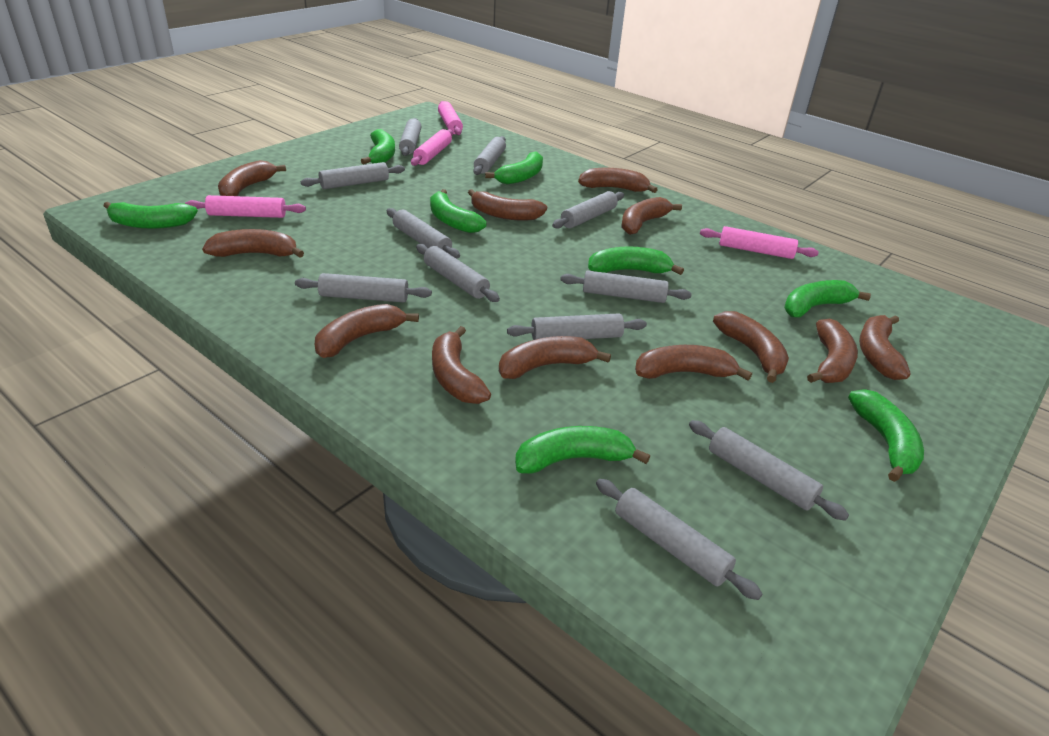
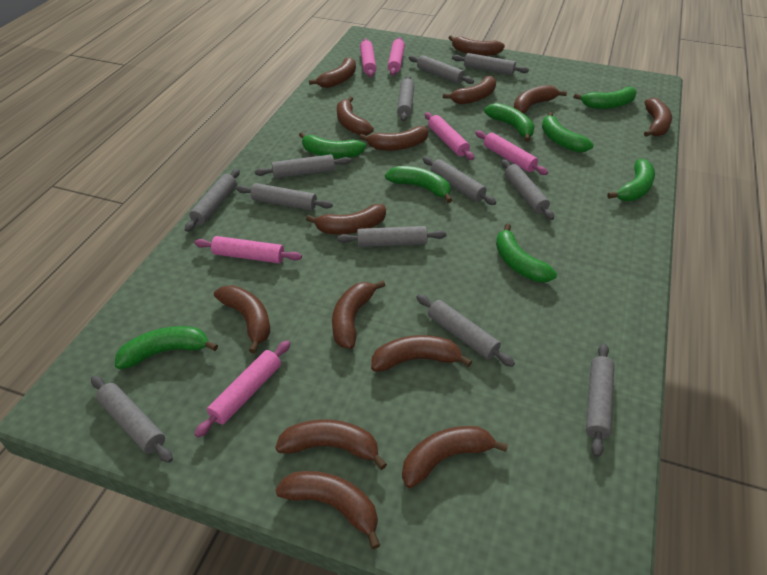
brown banana: [202,229,304,258] [218,160,286,196] [315,304,419,358] [432,326,491,404] [468,189,547,220] [499,336,611,379] [578,168,658,193] [621,197,682,235] [635,345,752,380] [713,311,789,383] [807,319,858,383] [859,315,911,380] = 12 -> [214,285,270,354] [275,419,387,470] [275,471,380,549] [306,204,386,234] [309,57,356,88] [332,280,385,349] [337,96,374,135] [359,126,428,151] [371,335,472,372] [402,426,508,488] [443,76,496,104] [449,35,505,56] [514,85,567,114] [644,98,672,137] = 14
grey rolling pin: [295,273,432,302] [301,162,405,189] [386,208,460,259] [399,118,421,156] [416,244,500,302] [473,136,506,175] [507,313,647,340] [552,191,624,228] [560,270,692,303] [596,479,762,600] [689,420,849,521] = 11 -> [91,376,173,463] [185,169,240,232] [236,183,333,211] [255,154,351,178] [337,226,447,247] [397,76,414,122] [409,55,474,84] [416,294,515,367] [423,157,496,205] [452,53,529,75] [502,159,554,220] [586,343,614,457] = 12
pink rolling pin: [185,195,306,218] [411,129,453,166] [438,101,463,135] [700,226,819,259] = 4 -> [194,236,302,263] [194,340,290,437] [360,38,376,77] [388,37,405,76] [425,112,474,160] [475,131,548,175] = 6

